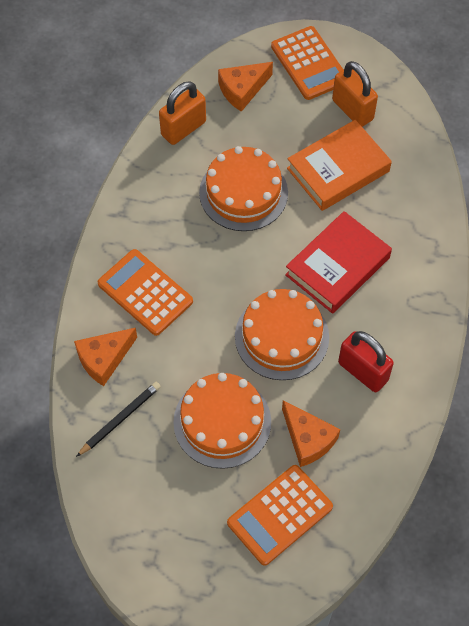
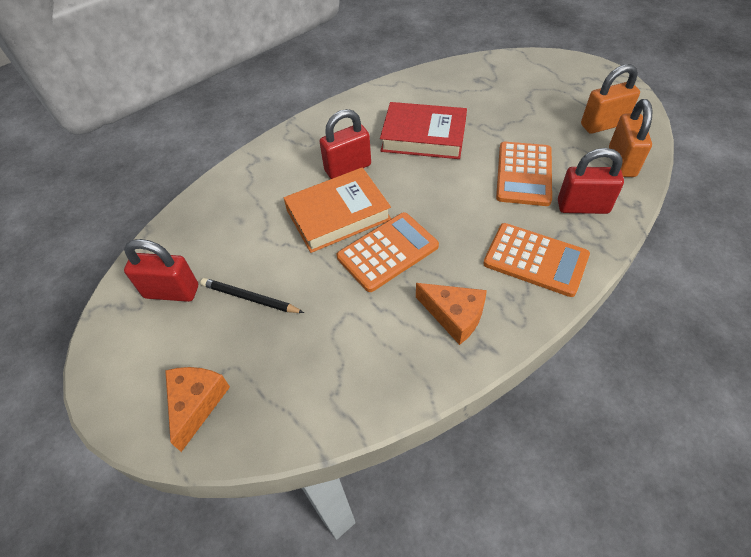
orange cake: [173,373,271,469] [199,146,288,231] [235,289,329,380] = 3 -> none = 0
orange cheese: [74,328,137,386] [218,62,273,112] [282,400,340,467] = 3 -> [165,367,230,452] [416,283,487,345] = 2
red padlock: [338,331,394,392] = 1 -> [124,239,198,302] [319,109,371,179] [558,148,624,214] = 3

